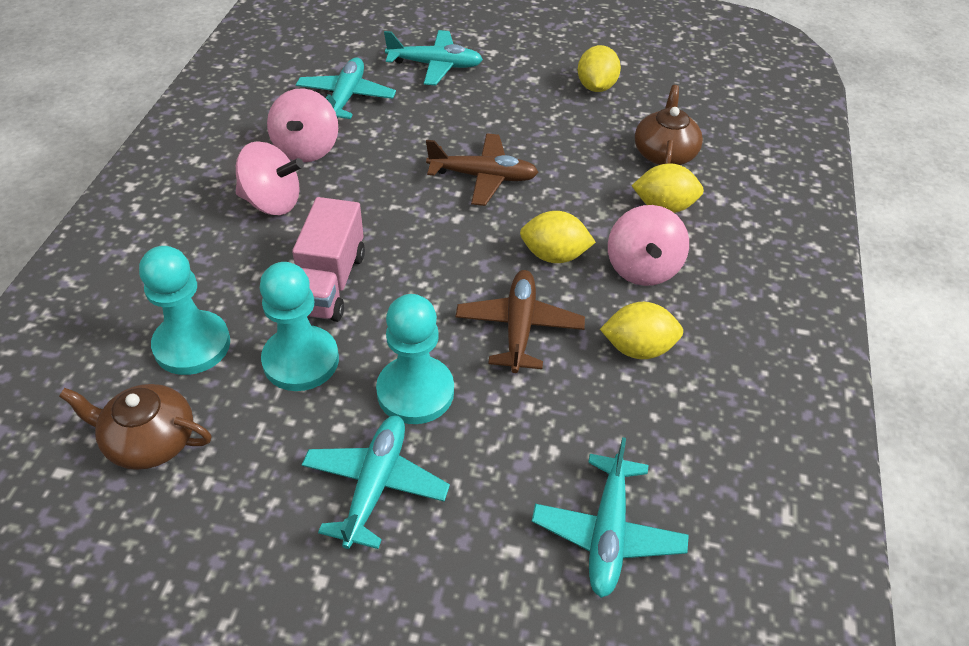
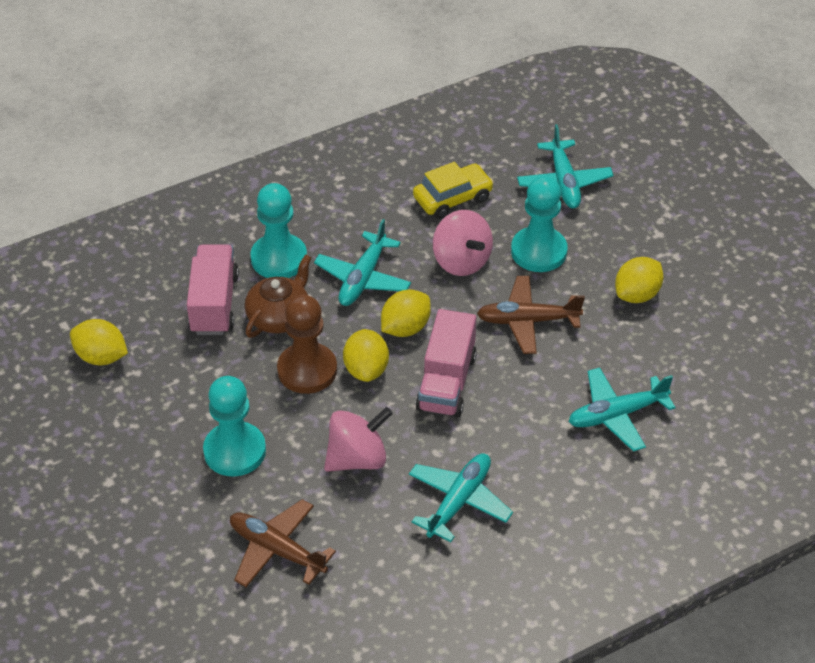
brown pawn: none = 0 -> [277,295,337,394] = 1
brown teapot: [59,384,211,470] [635,85,703,165] = 2 -> [245,254,311,338] = 1
pink spinning top: [236,141,304,215] [267,88,338,162] [608,205,689,286] = 3 -> [324,407,393,472] [433,210,493,276] = 2
pink truck: [292,197,365,322] = 1 -> [187,244,239,335] [415,309,477,417] = 2
yellow car: none = 0 -> [413,162,494,219] = 1

